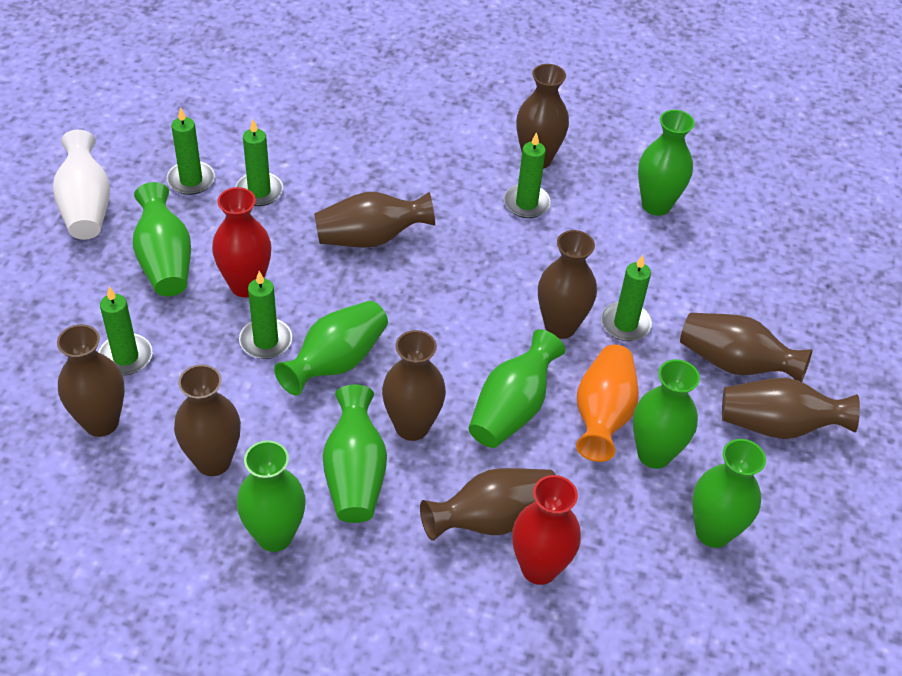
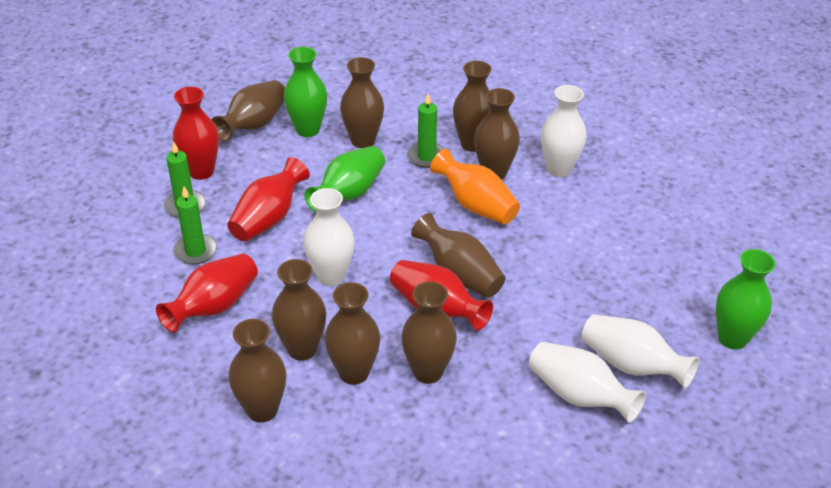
green candle: [99,287,152,376] [167,107,215,195] [235,120,283,206] [239,271,292,359] [504,132,551,218] [601,255,652,341] = 6 -> [164,141,206,218] [173,187,217,265] [407,93,444,168] = 3
green vase: [133,182,191,296] [237,440,306,552] [274,301,388,396] [323,385,387,523] [469,329,565,448] [633,359,700,469] [638,110,695,216] [692,439,766,548] = 8 -> [284,47,327,137] [304,146,385,212] [716,249,776,350] = 3
red vase: [212,187,271,297] [512,475,581,585] = 2 -> [156,254,258,332] [173,87,219,180] [227,157,310,242] [390,260,493,330] = 4
white vase: [53,130,110,239] = 1 -> [304,188,355,286] [529,342,646,423] [541,85,586,177] [581,314,699,388] = 4

